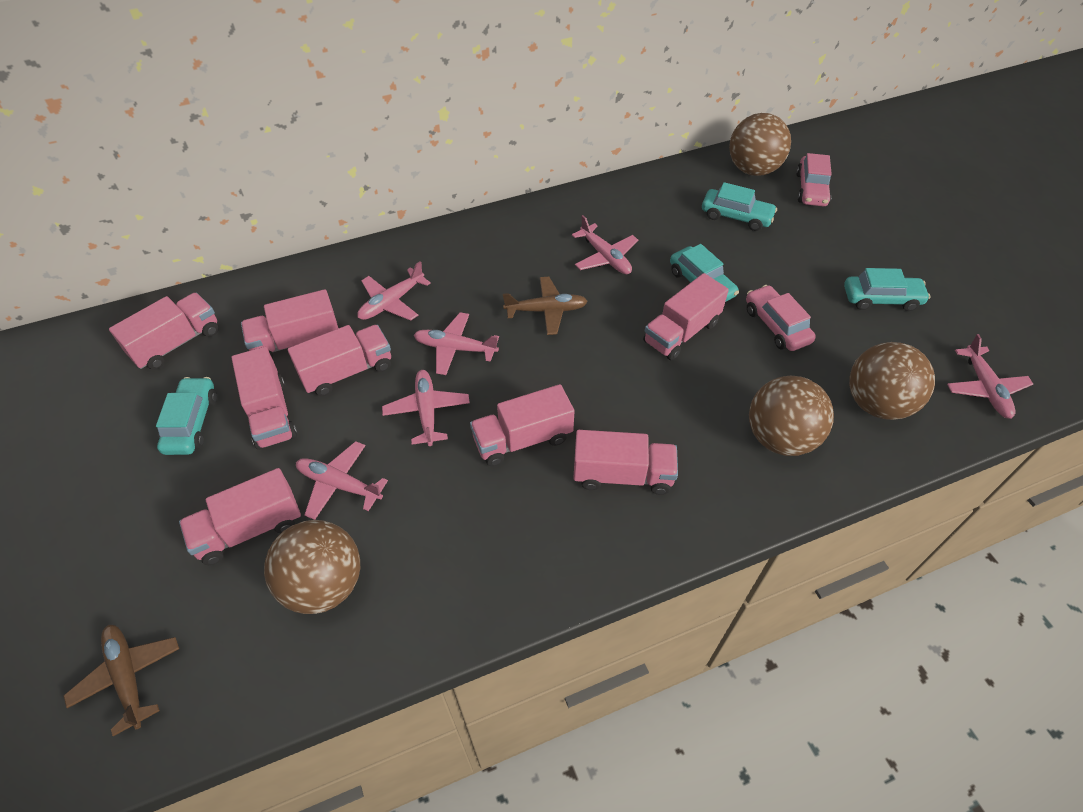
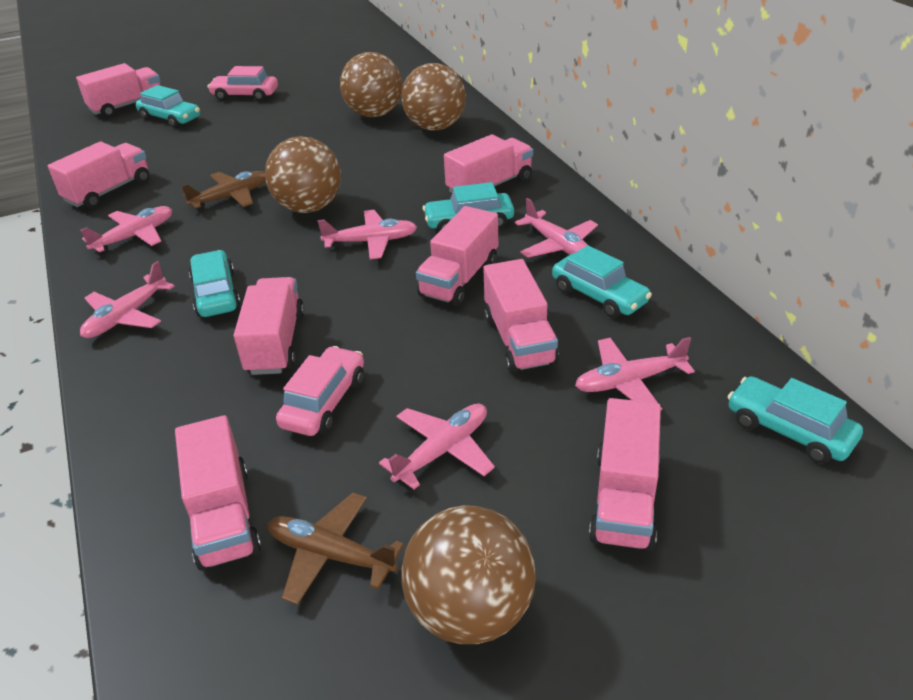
turquoise car: [156,377,217,455] [670,244,739,302] [702,182,777,231] [844,268,930,311] = 4 -> [136,85,200,128] [189,250,241,317] [423,182,514,231] [552,245,652,318] [728,376,863,464] = 5

